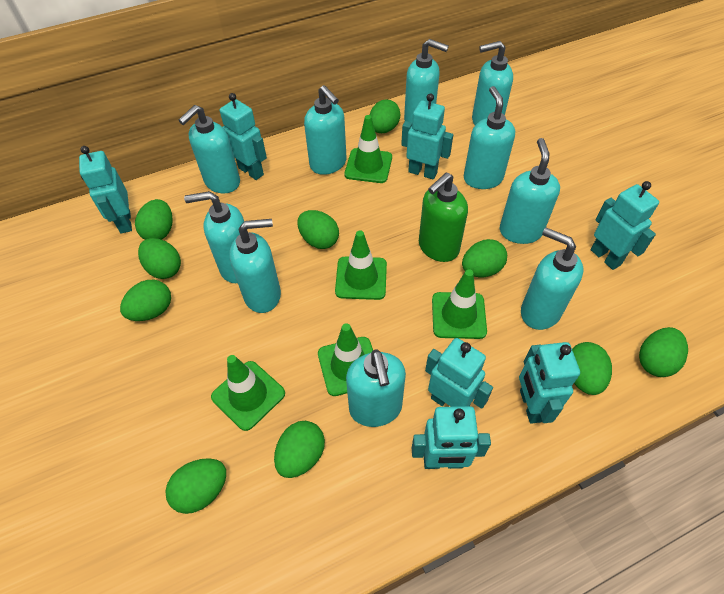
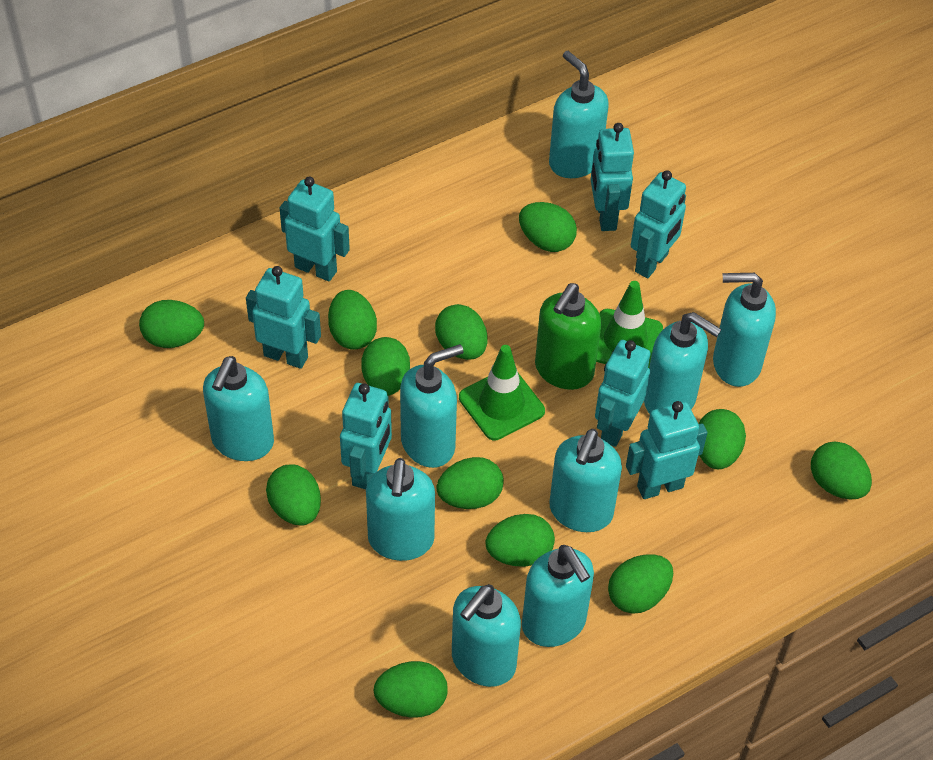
green egg: [120,280,171,321] [135,199,173,240] [138,238,181,279] [165,458,226,514] [274,421,325,478] [297,210,339,249] [369,99,401,133] [462,239,507,277] [572,342,612,395] [639,327,688,377] = 10 -> [139,300,204,348] [266,464,321,526] [328,290,377,350] [361,337,410,396] [373,661,448,718] [435,304,487,360] [436,457,504,509] [486,514,555,567] [519,202,577,252] [608,554,673,614] [698,409,746,469] [811,442,872,499] = 12
green traffic cone: [211,355,285,431] [318,323,373,396] [335,230,387,300] [345,115,392,183] [432,269,487,339] = 5 -> [459,345,545,441] [596,281,663,368] = 2
turquoise soap dispenser: [178,105,240,193] [184,191,244,283] [229,219,281,313] [304,85,346,175] [346,349,406,427] [404,39,449,122] [464,86,515,189] [472,41,513,125] [500,138,560,244] [521,228,583,330] = 10 -> [203,356,274,461] [366,458,435,561] [400,344,464,468] [452,584,521,687] [522,545,594,647] [549,51,609,178] [549,429,622,532] [644,312,722,414] [713,273,776,387] = 9

